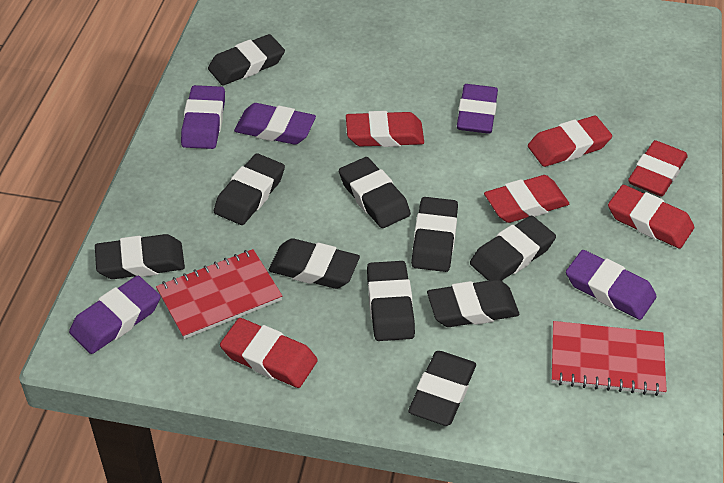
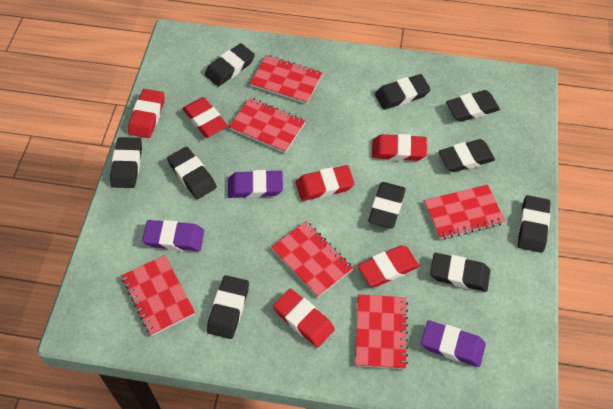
purple eraser: [69,276,161,354] [181,85,225,149] [234,103,316,145] [457,84,498,134] [566,250,657,320] = 5 -> [142,220,204,251] [228,170,283,198] [421,320,486,367] = 3
red notebook: [156,249,282,339] [552,321,667,396] = 2 -> [121,255,195,336] [229,98,305,153] [250,55,322,104] [271,221,353,297] [355,294,408,369] [424,184,505,239] = 6

